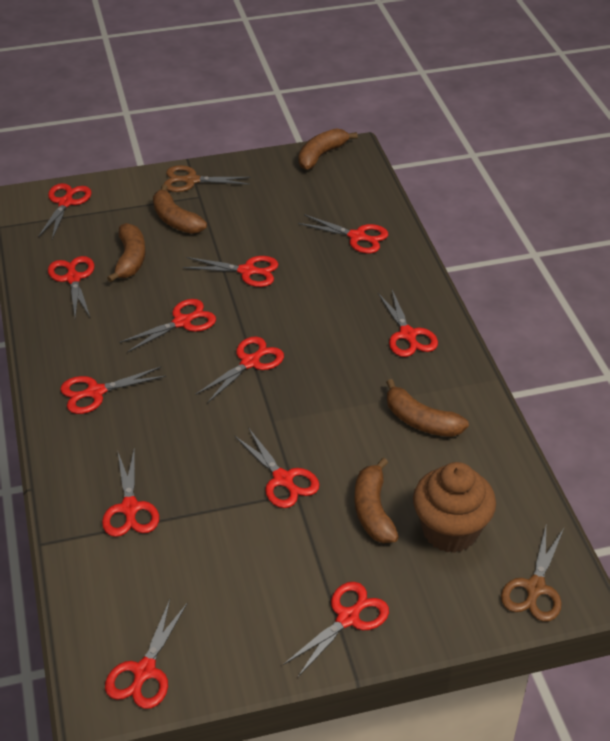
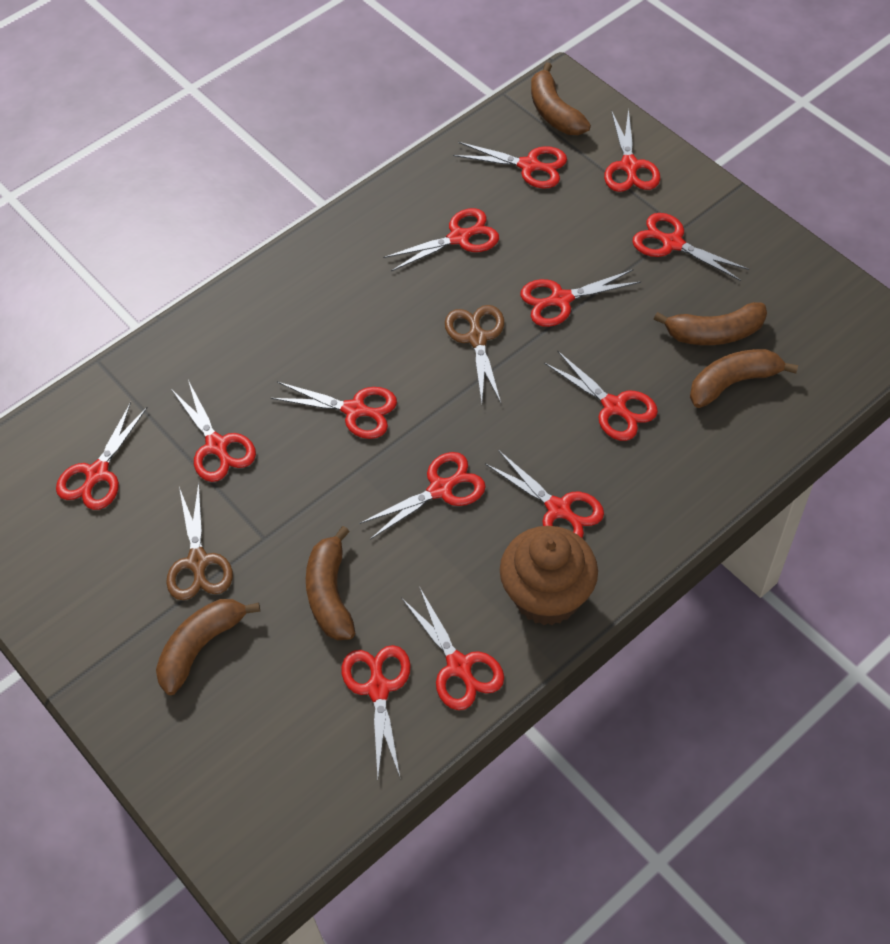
red scissors: [38,183,92,239] [48,256,94,318] [60,367,166,414] [102,448,159,537] [105,600,188,709] [119,299,216,352] [183,256,279,287] [196,337,284,403] [234,427,320,508] [283,582,389,677] [298,214,388,253] [378,290,438,357] = 12 -> [56,402,148,510] [171,380,256,482] [271,382,397,439] [342,645,411,778] [359,452,486,540] [383,208,499,271] [402,588,504,710] [453,142,567,189] [485,450,604,538] [520,269,641,327] [544,350,658,441] [604,108,660,192] [632,213,749,281] = 13

